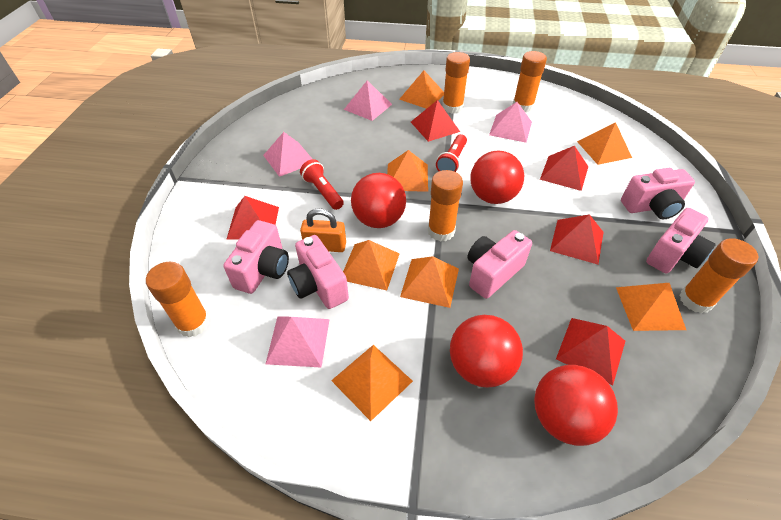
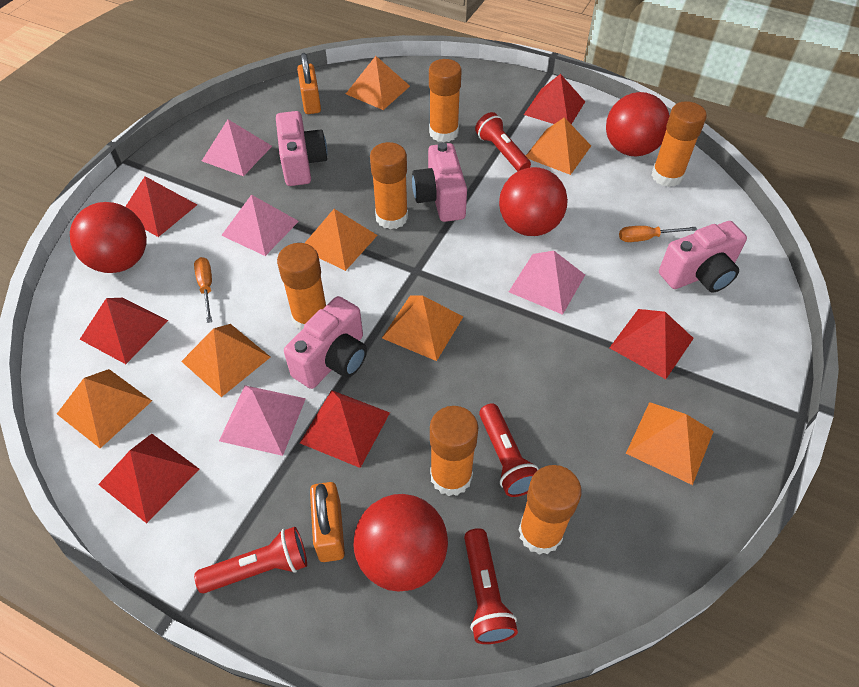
orange glue stick: [146,262,210,337] [428,170,463,242] [442,52,470,114] [513,51,547,112] [680,238,759,313] = 5 -> [277,243,327,331] [370,142,408,229] [429,59,462,143] [430,406,479,496] [519,465,582,555] [651,101,707,187] = 6
orange padlock: [300,208,346,252] = 1 -> [297,53,321,114] [310,482,345,562] = 2
orange screwdriver: none = 0 -> [194,257,212,323] [619,226,697,242] = 2
pink camera: [223,220,289,294] [287,235,349,309] [467,230,532,299] [621,168,695,219] [646,208,716,274] = 5 -> [276,111,327,186] [284,296,367,389] [412,143,467,222] [659,221,747,293] = 4
red flashlight: [300,159,344,210] [436,134,467,172] = 2 -> [194,527,307,593] [464,528,518,644] [475,112,531,171] [479,403,539,497] = 4
red pyramid: [226,196,279,240] [411,100,460,142] [540,146,589,191] [550,214,604,264] [556,318,625,385] = 5 -> [80,298,168,364] [98,434,199,524] [125,176,197,237] [300,390,390,468] [524,74,585,124] [609,309,694,379] = 6

